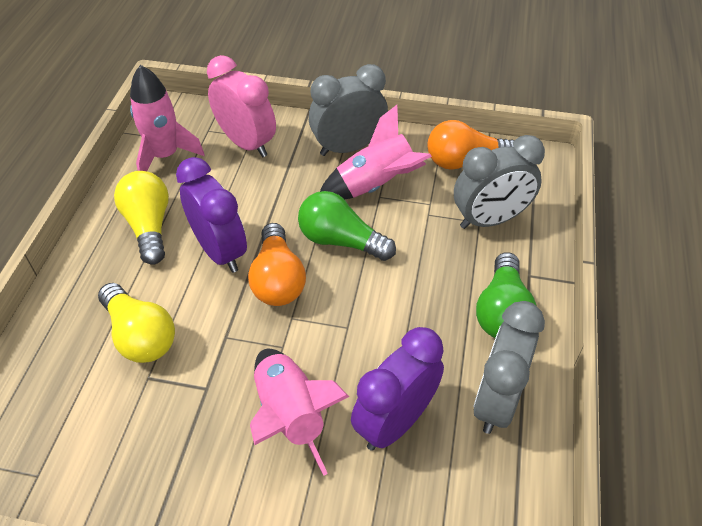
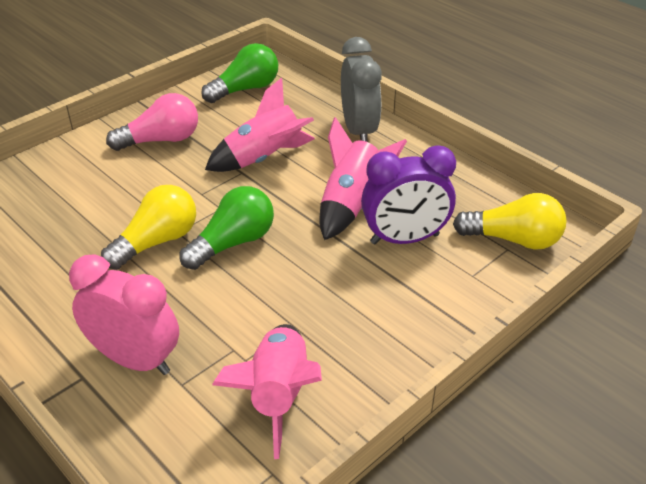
grey clock: [309,64,388,156] [454,135,545,229] [473,301,545,434] = 3 -> [341,37,382,142] = 1
orange light bulb: [248,223,306,306] [427,120,514,170] = 2 -> none = 0
pink light bulb: none = 0 -> [106,93,198,151] = 1
purple clock: [176,157,247,273] [351,327,444,451] = 2 -> [361,145,456,244] = 1

